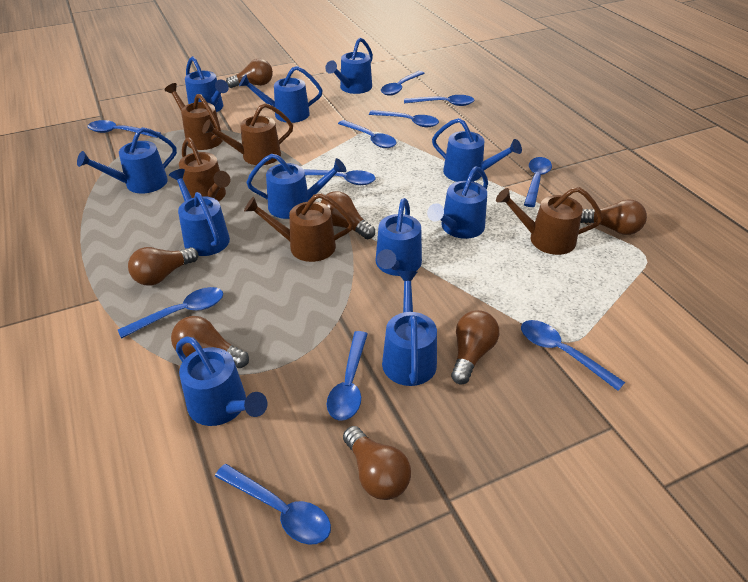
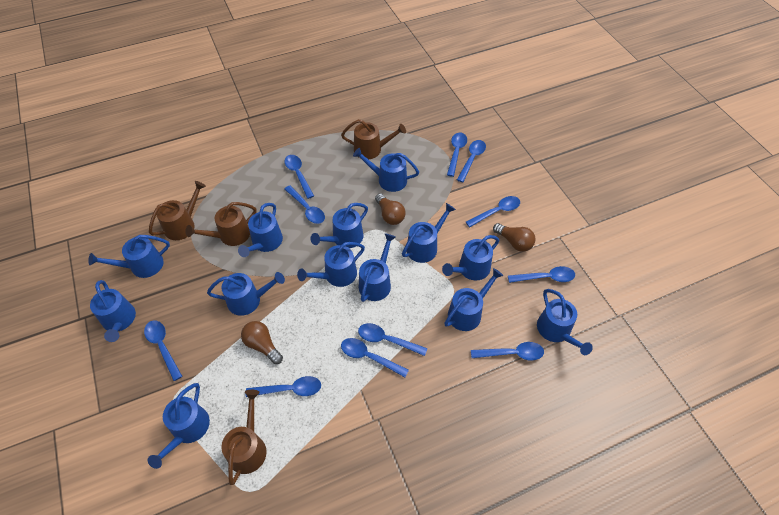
blue watering can: [77,127,177,193] [169,169,230,256] [176,336,267,426] [185,56,229,112] [239,66,323,123] [246,154,346,219] [325,38,373,94] [376,198,422,276] [382,271,437,386] [427,166,488,239] [432,118,522,182] = 11 -> [88,235,170,278] [90,280,136,342] [148,383,210,469] [207,272,285,316] [238,203,283,257] [297,242,365,287] [310,203,368,248] [353,148,419,192] [359,233,396,302] [402,203,456,263] [442,235,499,280] [444,268,504,331] [537,289,593,355] = 13
brown light bulb: [128,247,198,286] [171,316,249,368] [226,59,273,88] [320,191,375,239] [343,426,411,500] [451,310,499,384] [580,199,647,235] = 7 -> [241,321,283,364] [375,194,406,225] [493,223,536,252] = 3
brown watering can: [165,83,223,150] [179,137,230,202] [202,103,293,165] [244,193,354,262] [496,187,603,255] = 5 -> [149,181,206,240] [185,202,256,246] [222,390,267,485] [341,119,406,159] = 4

